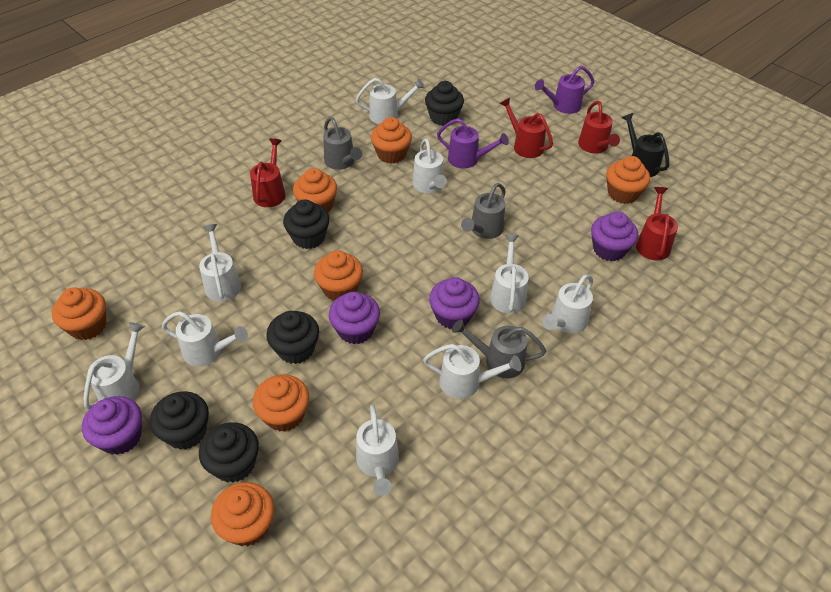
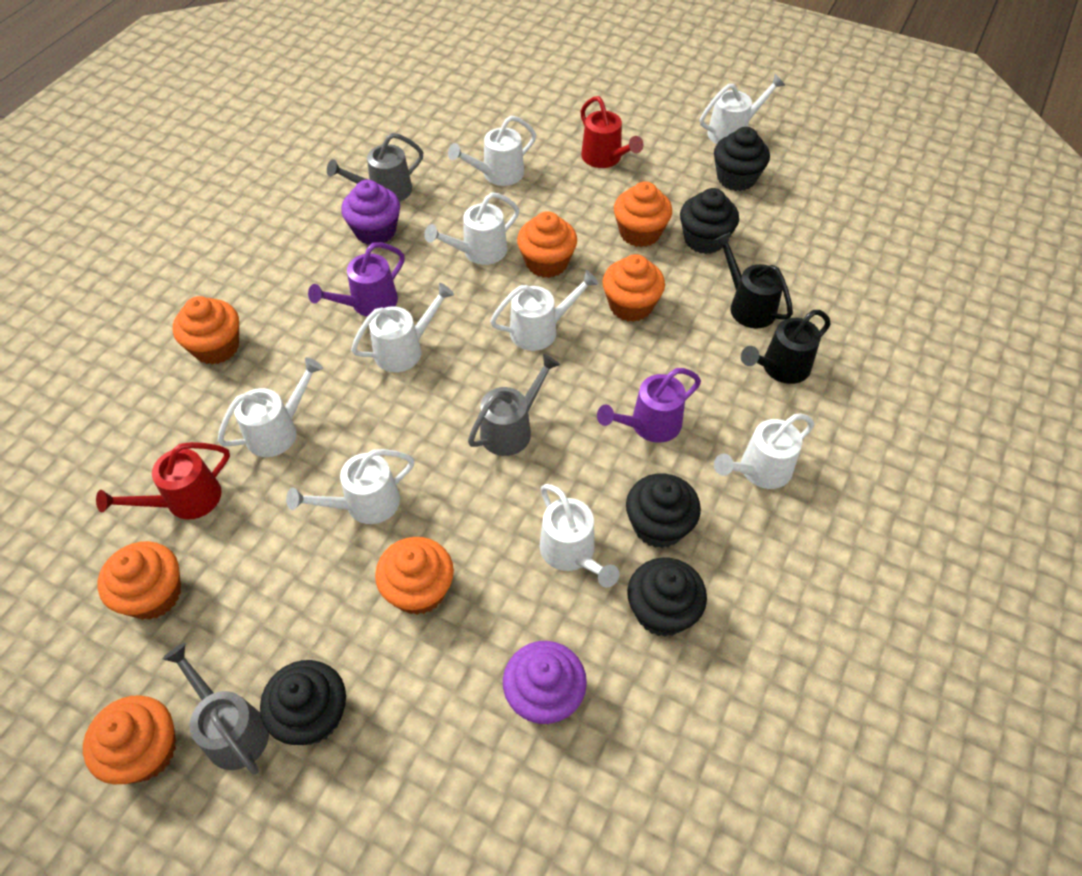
black watering can: [621,113,669,177] = 1 -> [713,232,793,329] [741,310,831,384] = 2
purple cupcake: [82,396,142,455] [329,292,380,344] [429,277,480,329] [591,211,638,261] = 4 -> [341,180,400,245] [503,641,587,724] = 2
red watering can: [250,138,286,207] [500,98,553,158] [578,101,620,153] [636,187,678,260] = 4 -> [96,442,230,520] [580,96,644,168] = 2

